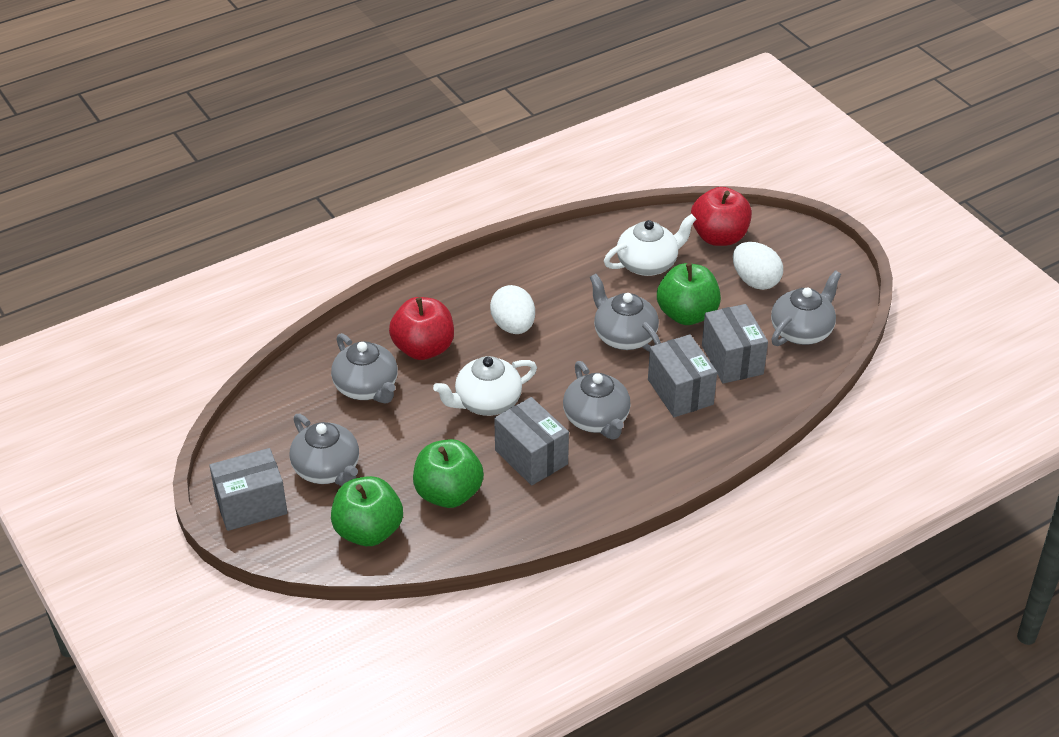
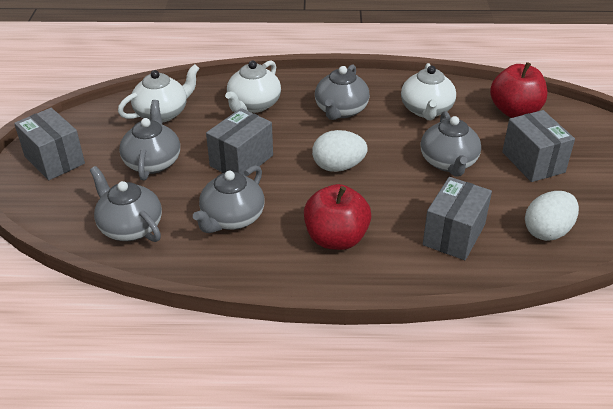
green apple: [331,476,403,546] [413,439,484,508] [657,263,721,325] = 3 -> none = 0
white teapot: [433,356,537,416] [604,214,696,276] = 2 -> [118,64,200,123] [225,60,281,113] [401,63,456,120] = 3

